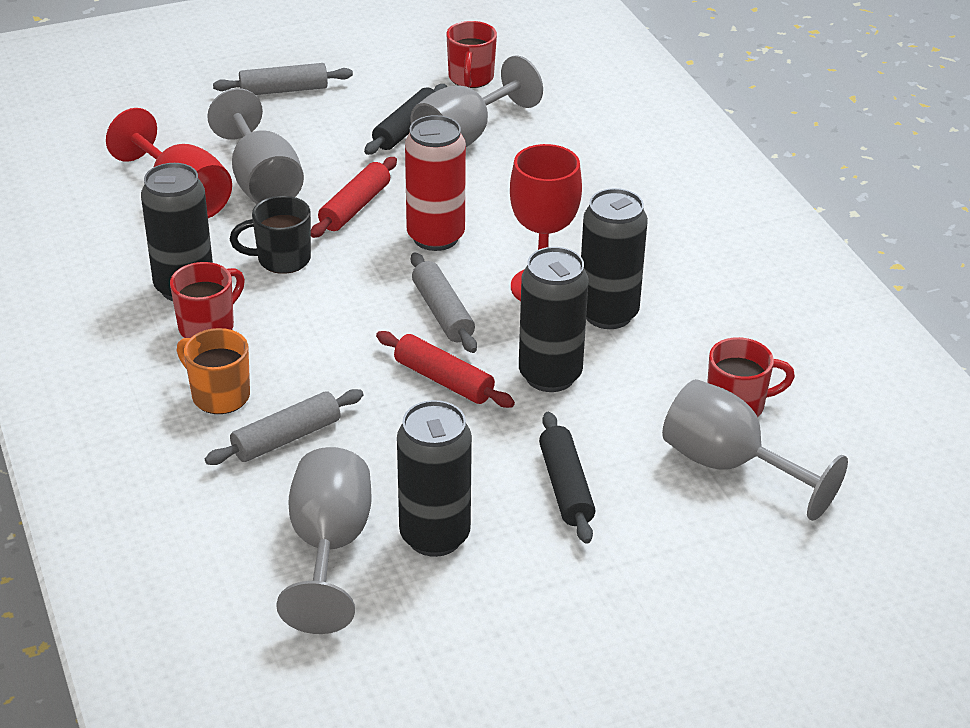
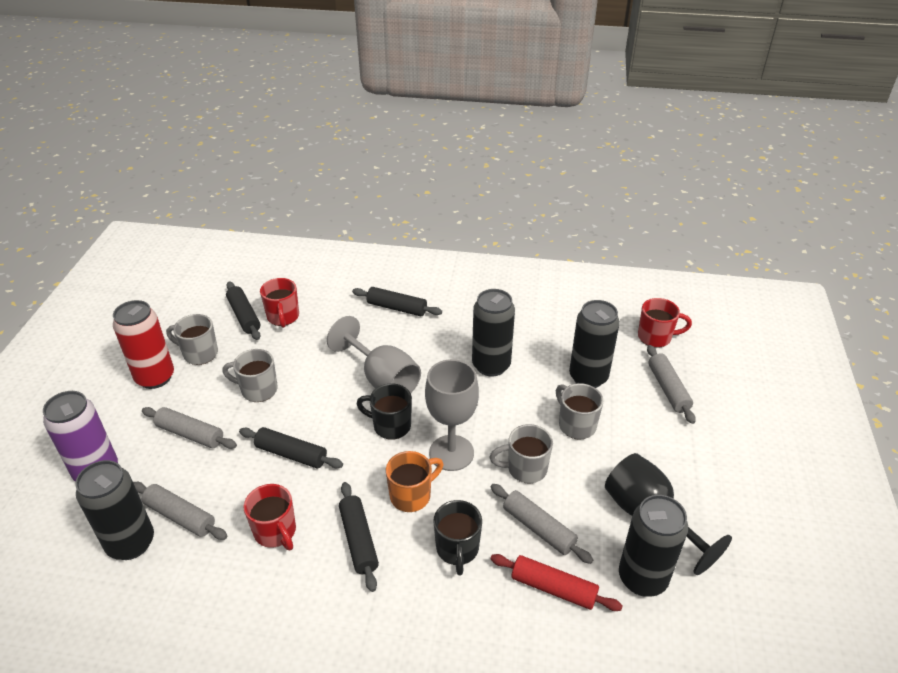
black goblet: none = 0 -> [605,453,732,575] = 1
black mug: [230,196,311,274] = 1 -> [357,384,412,440] [433,500,482,575] = 2
black rolling pin: [364,84,447,155] [539,412,595,544] = 2 -> [226,281,261,340] [239,427,343,468] [339,482,379,592] [352,287,442,316] = 4
grey goblet: [207,88,304,204] [276,447,372,634] [411,55,543,147] [662,379,848,521] = 4 -> [327,316,421,393] [425,359,479,471] = 2
grey mug: none = 0 -> [166,314,218,365] [222,349,278,402] [489,424,553,483] [556,383,604,440] = 4
grey rolling pin: [205,389,363,465] [213,63,353,95] [411,252,477,353] = 3 -> [133,482,227,540] [142,407,237,449] [491,484,593,564] [647,345,696,424] = 4
purple can: none = 0 -> [43,391,118,482] = 1
red goblet: [106,108,232,218] [510,144,582,301] = 2 -> none = 0
red rolling pin: [311,157,397,238] [376,331,515,408] = 2 -> [491,554,623,611] = 1

